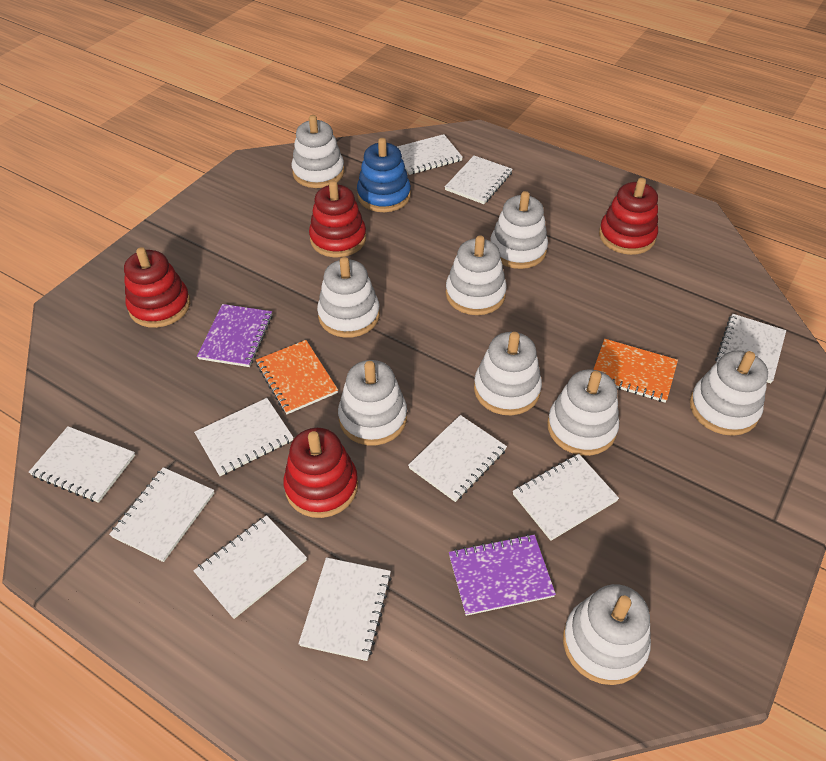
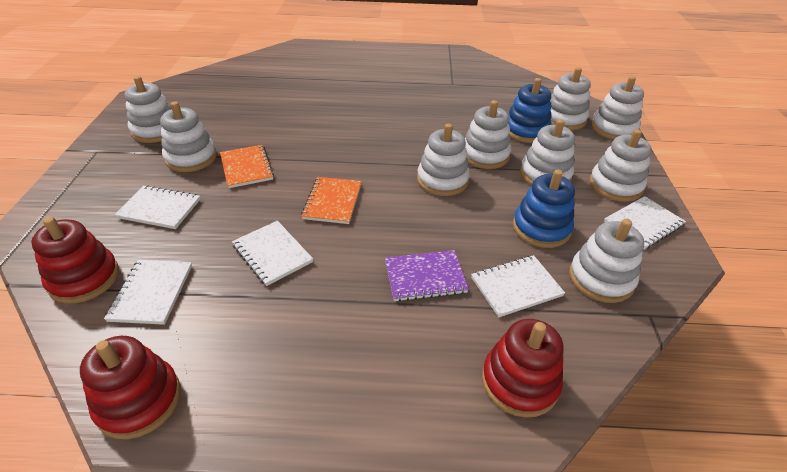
blue stacking toy: [357,138,411,212] = 1 -> [508,78,552,143] [513,169,575,248] = 2
purple notebook: [197,304,273,367] [449,534,556,616] = 2 -> [385,250,469,302] = 1
red stacking toy: [124,247,190,328] [283,428,358,518] [309,180,366,257] [599,178,658,255] = 4 -> [31,217,119,304] [80,336,181,439] [482,319,564,418] = 3
white notebook: [29,426,135,503] [109,467,214,562] [193,515,307,619] [194,398,293,476] [298,557,392,661] [397,134,463,175] [408,415,507,502] [445,156,513,204] [513,454,619,541] [715,314,786,383] = 10 -> [104,260,192,325] [115,185,200,229] [232,221,313,286] [471,255,565,317] [604,196,686,249] = 5

